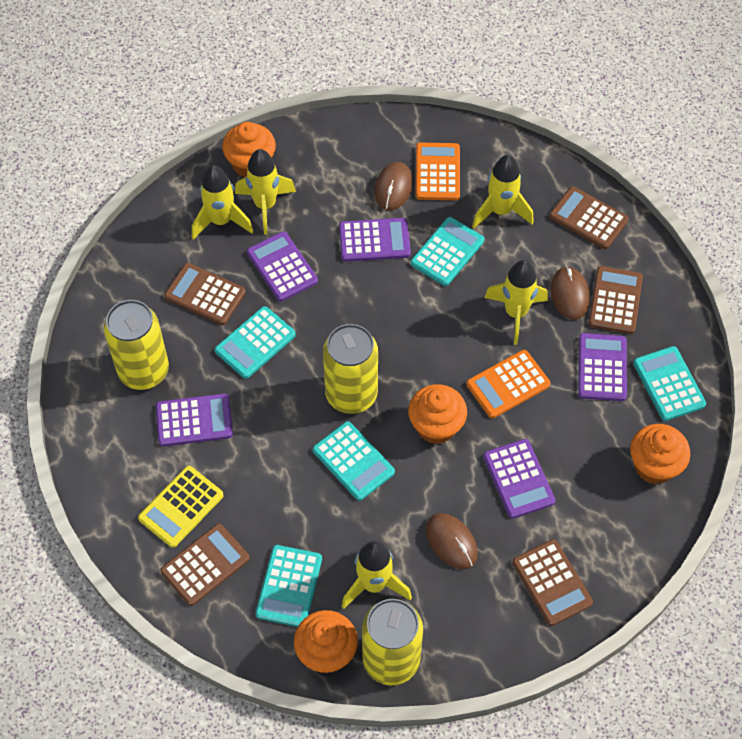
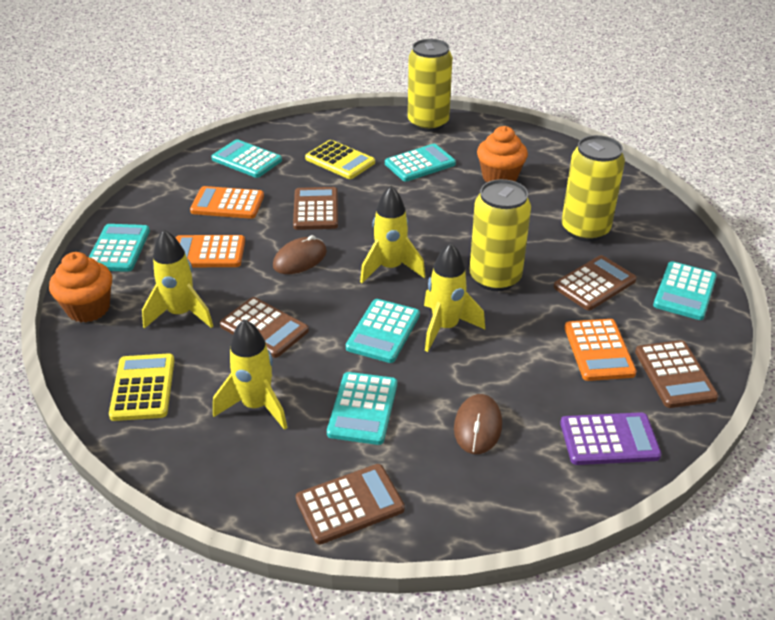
brown mouse: [375,162,413,210] [426,513,478,569] [551,266,590,320] = 3 -> [273,235,327,274] [454,394,502,454] = 2
orange calculator: [415,142,460,200] [467,350,551,418] = 2 -> [175,235,245,267] [190,186,264,219] [564,319,637,381] = 3
orange cupcake: [222,122,276,177] [294,610,358,674] [408,384,467,444] [630,424,690,484] = 4 -> [49,252,112,322] [477,126,528,182] = 2
purple calculator: [156,393,233,446] [247,231,318,302] [339,218,411,262] [483,439,555,519] [578,333,627,401] = 5 -> [560,412,662,465] = 1
turquoise calculator: [215,306,296,379] [255,545,322,627] [313,421,395,501] [411,217,484,286] [633,346,706,421] = 5 -> [89,224,150,272] [211,139,282,178] [327,372,397,445] [346,299,420,363] [385,144,456,182] [653,261,717,320] = 6
yellow calculator: [138,466,224,548] = 1 -> [109,353,175,421] [305,140,375,179] = 2
yellow rocket: [192,165,254,240] [235,149,296,235] [342,541,412,609] [472,155,534,229] [484,260,548,345] = 5 -> [142,230,213,329] [213,319,288,430] [360,186,426,283] [424,243,485,352] = 4

